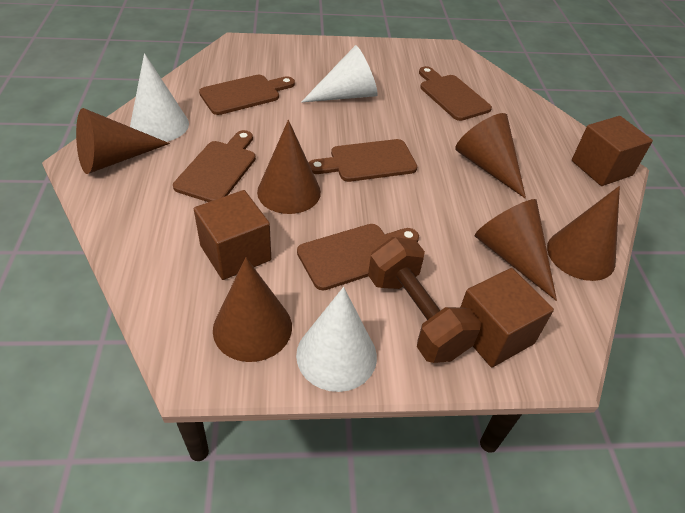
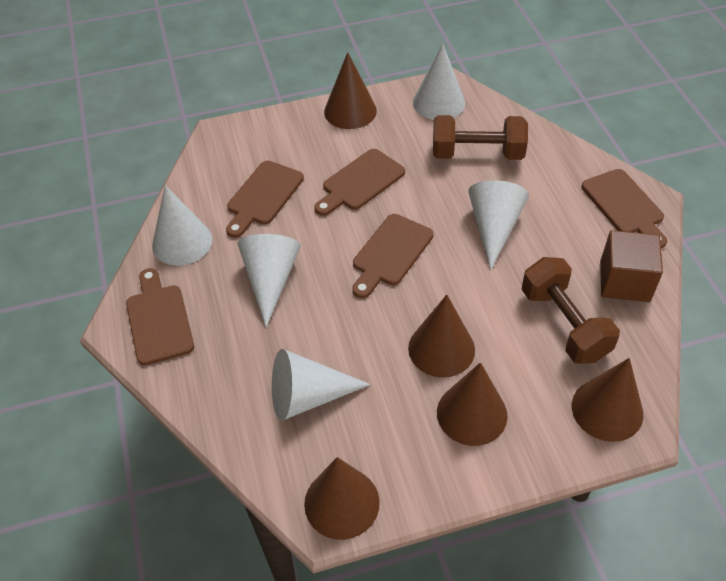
brown cone: [76,108,170,174] [213,257,292,362] [257,120,321,214] [455,113,526,199] [475,199,557,301] [547,186,620,281] = 6 -> [304,457,380,540] [324,52,377,129] [408,294,475,378] [437,362,508,446] [572,358,643,442] = 5
brown cube: [194,190,271,280] [461,268,554,367] [572,116,653,186] = 3 -> [600,230,663,302] = 1
brown dumbbell: [368,237,481,363] = 1 -> [433,115,528,160] [521,257,620,364] = 2
white cone: [130,53,189,142] [296,287,377,392] [301,45,378,103] = 3 -> [152,185,212,266] [238,234,301,327] [272,349,371,421] [413,43,465,120] [468,180,529,270] = 5

